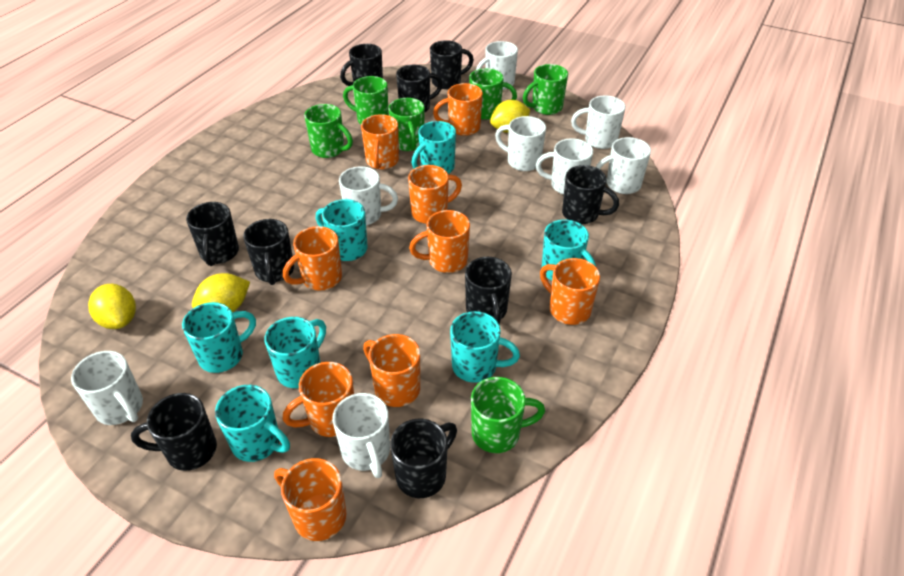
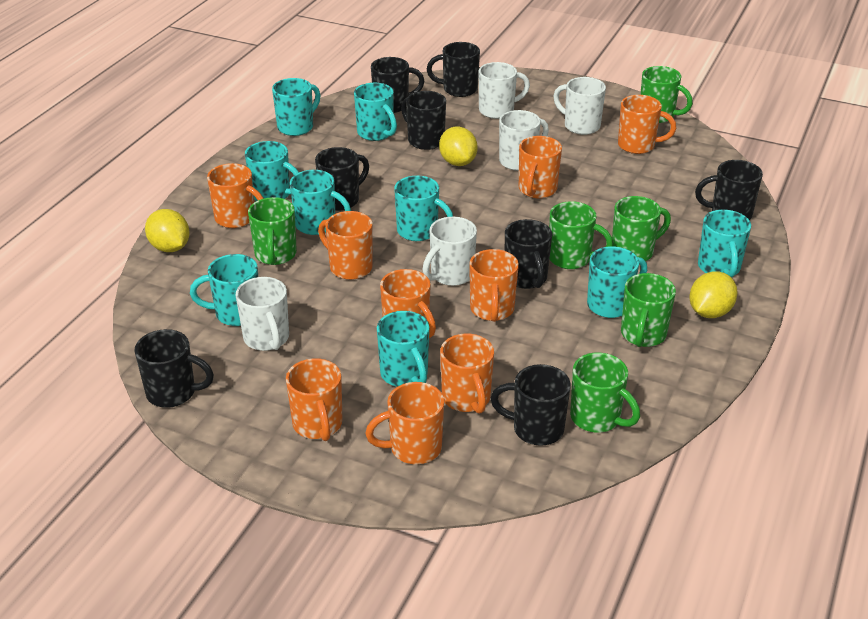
black mug: [131,393,217,471] [186,202,239,266] [243,219,294,285] [340,44,383,86] [390,419,457,498] [396,65,443,112] [430,40,474,89] [465,257,512,325] [562,165,619,224] = 9 -> [135,329,214,408] [315,147,369,211] [371,57,424,113] [401,91,446,150] [427,42,480,97] [490,364,571,446] [505,219,552,289] [695,160,763,220] = 8
turquoise mug: [182,302,256,373] [215,385,290,462] [264,317,326,388] [316,199,368,261] [411,121,456,174] [450,311,520,383] [542,220,596,280] = 7 -> [190,254,258,326] [245,141,299,201] [272,78,321,136] [290,170,351,235] [354,83,397,141] [377,311,429,387] [394,176,453,241] [587,246,647,318] [698,210,751,278] = 9
white mug: [71,351,143,425] [332,393,390,478] [339,166,398,225] [476,41,518,90] [495,116,546,171] [536,138,593,195] [571,96,626,149] [596,137,651,194] = 8 -> [236,277,289,351] [422,217,477,286] [479,62,530,119] [499,110,549,171] [553,77,606,135] = 5

